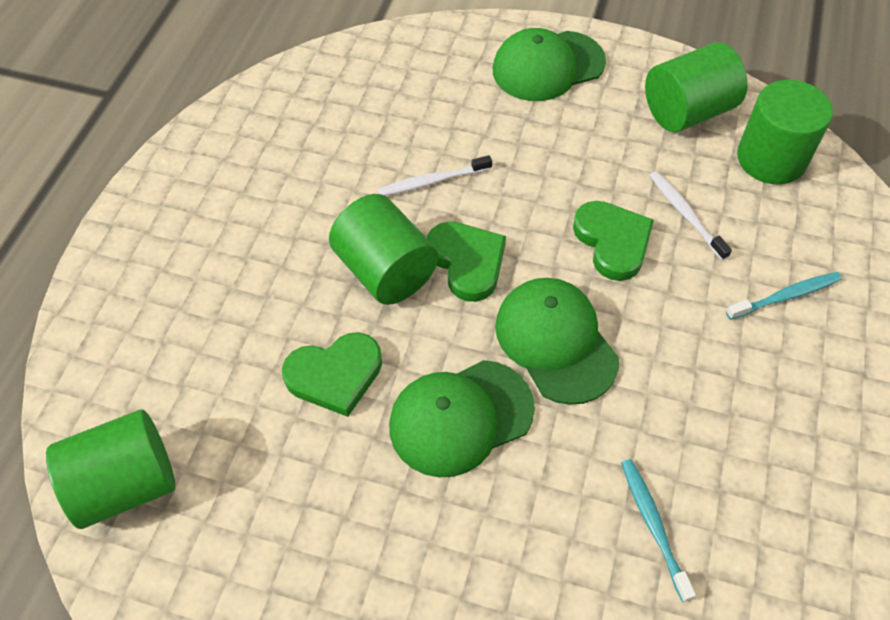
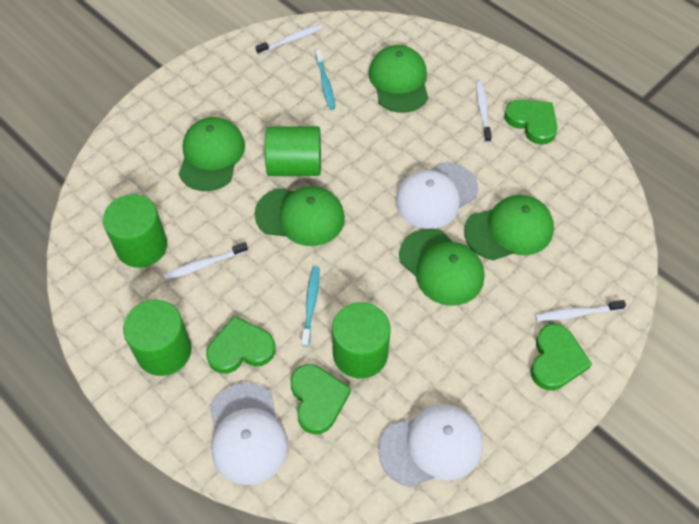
green cap: [389,360,535,478] [493,28,606,101] [495,278,619,405] = 3 -> [179,117,245,191] [254,186,345,246] [369,45,428,113] [399,229,484,306] [464,195,554,260] = 5
green heart: [282,332,382,417] [427,222,506,302] [573,201,654,281] = 3 -> [206,316,276,374] [290,364,351,434] [504,100,558,145] [531,324,592,391] = 4
white cap: none = 0 -> [210,383,288,485] [378,404,483,487] [395,162,478,229] = 3
white toothbrush: [378,155,492,196] [649,171,732,260] = 2 -> [164,242,248,280] [255,24,322,55] [476,82,492,143] [535,300,626,321] = 4

